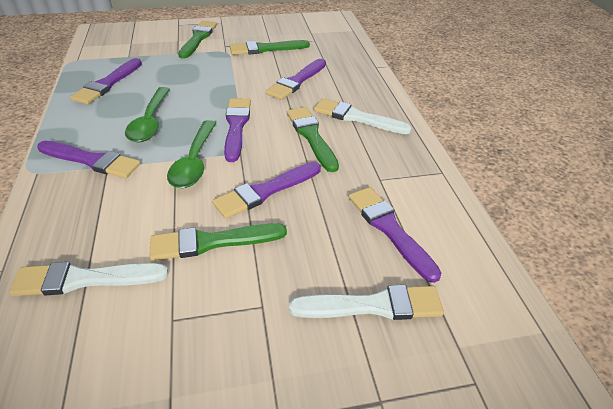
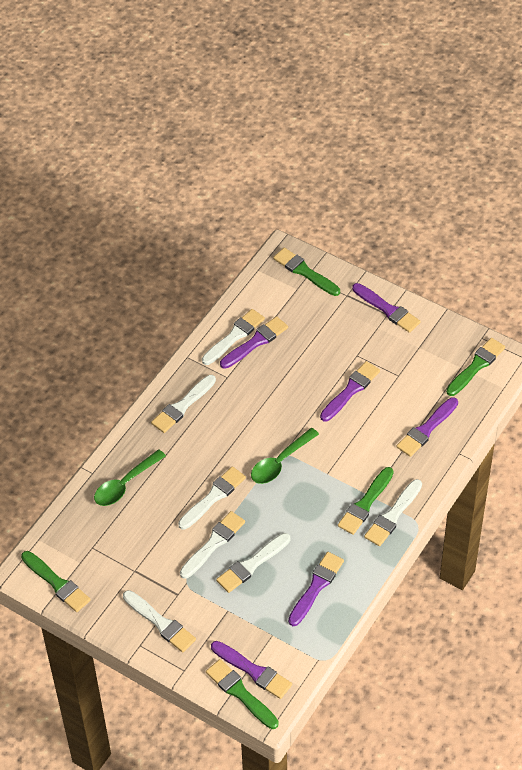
green brush: [149,223,287,261] [178,21,217,59] [230,40,310,55] [287,107,339,172] = 4 -> [21,551,91,612] [206,659,279,729] [273,248,340,296] [338,467,394,535] [446,338,505,396] = 5
white brush: [9,262,169,296] [289,285,444,320] [314,98,412,134] = 3 -> [123,590,196,652] [151,375,216,433] [178,466,246,530] [180,511,245,579] [202,309,265,365] [216,533,290,593] [364,479,422,546] = 7

